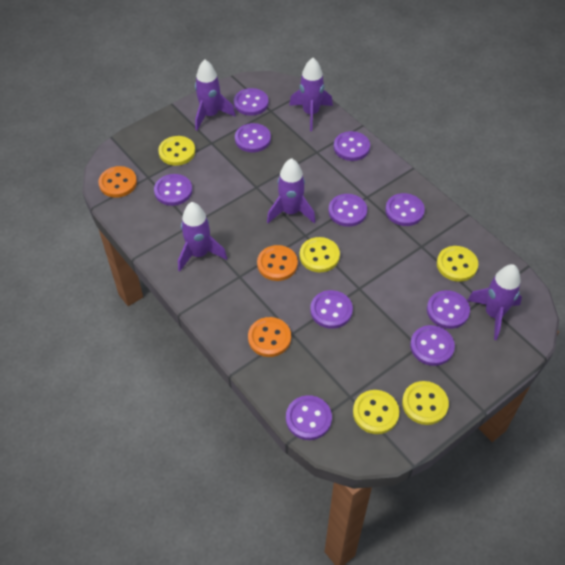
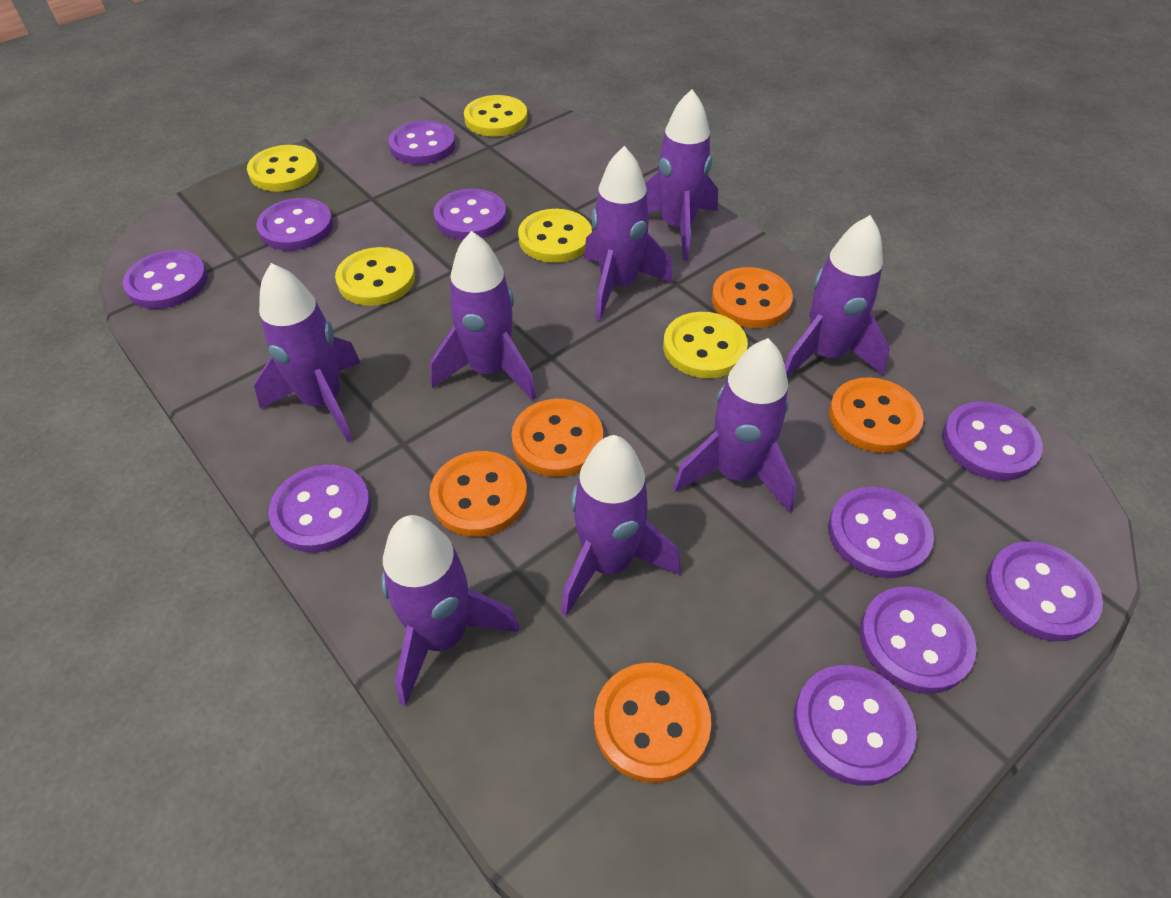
orange button: [98,166,137,198] [248,317,291,357] [257,245,298,281] = 3 -> [429,451,527,537] [512,399,603,477] [594,663,711,783] [712,267,793,328] [829,377,924,453] = 5
purple rocket: [178,202,227,272] [195,60,236,130] [267,158,315,223] [289,58,333,131] [467,264,522,340] = 5 -> [254,263,361,442] [381,515,519,706] [430,231,536,401] [561,435,681,616] [584,146,673,321] [645,89,718,261] [673,338,796,513] [785,215,890,377] = 8

